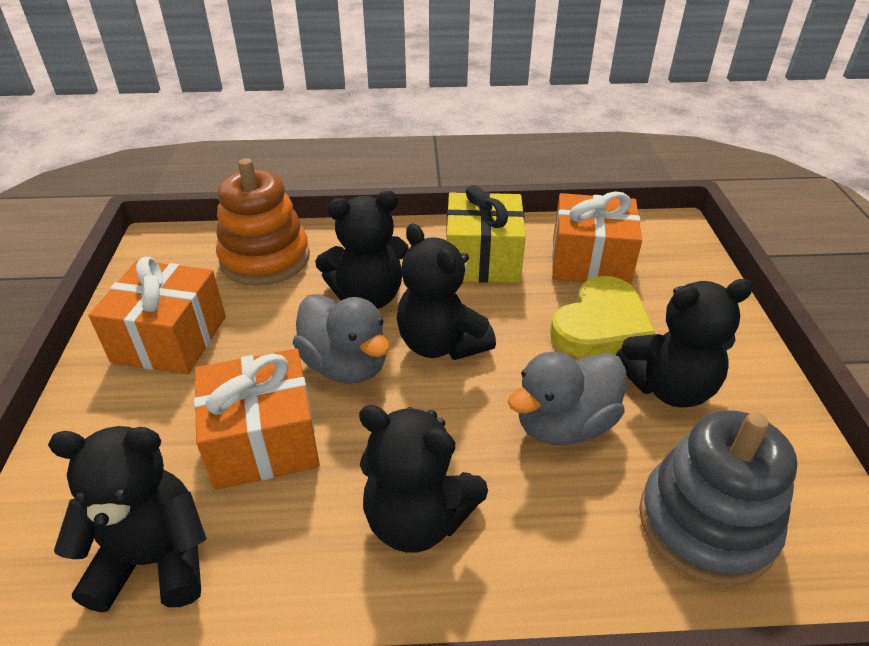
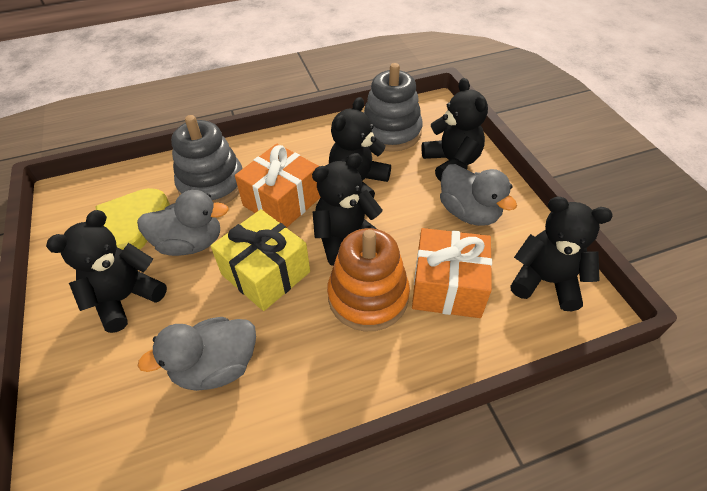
grey duck: [293,294,390,384] [508,352,626,445] = 2 -> [137,190,229,256] [138,317,256,391] [440,164,517,226] = 3
grey stacking toy: [639,410,797,586] = 1 -> [171,115,243,204] [364,63,423,152] = 2
orange gift: [88,257,226,374] [194,348,320,490] [552,191,642,284] = 3 -> [235,144,320,228] [412,228,492,318] = 2

